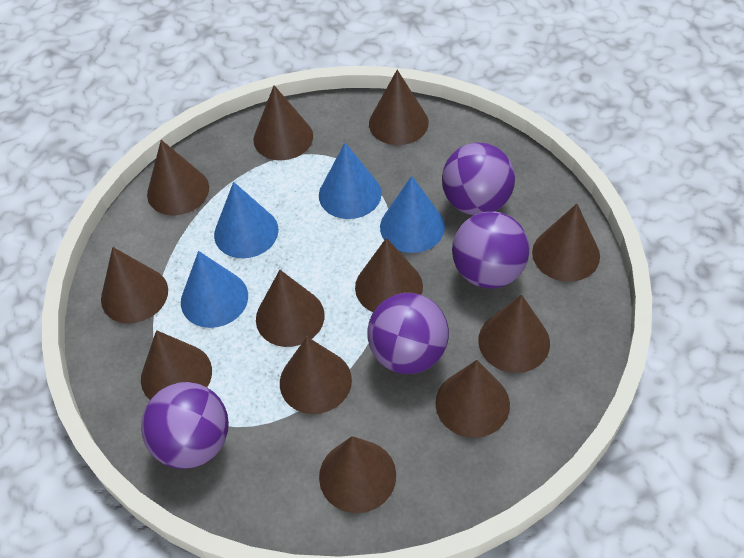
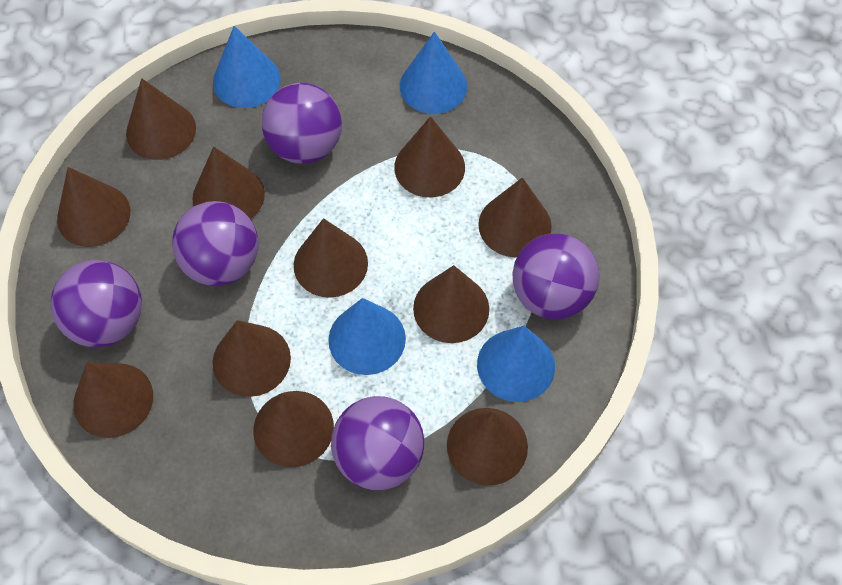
brown cone: [101,247,168,324] [141,330,212,400] [147,140,209,215] [253,85,313,160] [256,270,325,347] [280,337,352,414] [319,436,396,513] [355,238,423,312] [369,70,429,145] [435,360,510,438] [478,294,550,373] [532,204,600,282] = 12 -> [57,167,130,247] [73,363,153,438] [126,78,196,160] [192,147,265,219] [213,320,291,397] [253,391,334,467] [294,218,368,298] [394,116,465,197] [413,265,489,343] [447,408,528,486] [478,177,552,258] = 11
purple ball: [141,382,229,469] [367,293,449,374] [442,143,515,215] [452,211,530,288] = 4 -> [51,260,142,347] [172,201,259,286] [262,83,342,164] [331,396,424,490] [513,233,599,319] = 5

